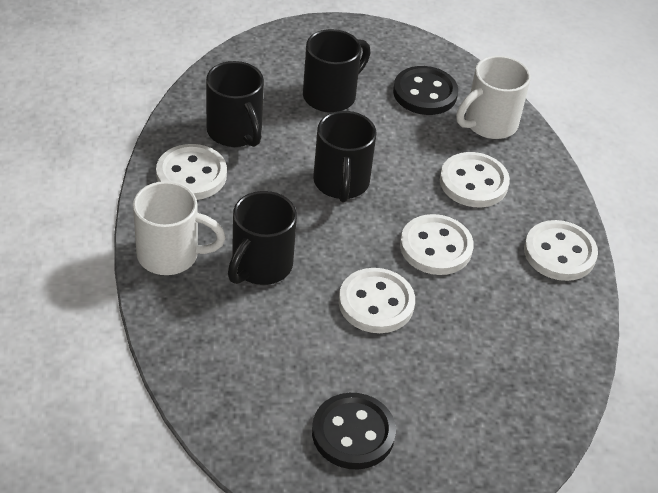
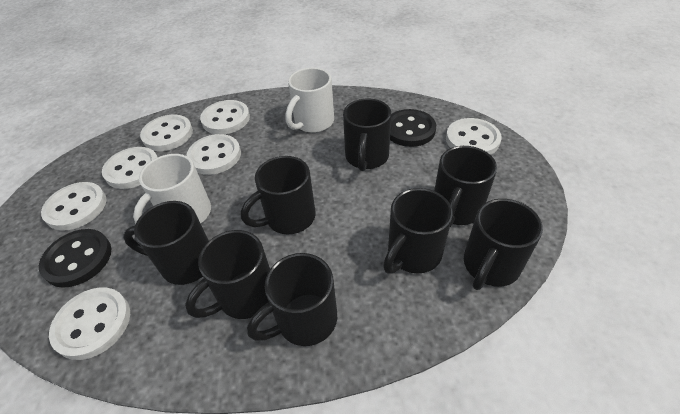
black mug: [206,61,264,147] [228,191,297,285] [303,29,370,113] [313,111,377,202] = 4 -> [123,201,209,285] [185,230,270,319] [241,156,316,234] [247,253,337,346] [343,99,391,171] [383,188,453,274] [434,146,497,227] [464,199,543,290] = 8
white button: [156,144,227,200] [339,268,415,333] [400,214,474,275] [440,152,510,207] [524,220,598,281] = 5 -> [41,182,106,231] [49,287,130,360] [102,147,158,189] [140,115,193,151] [186,134,241,175] [200,100,250,134] [446,118,502,155] = 7

